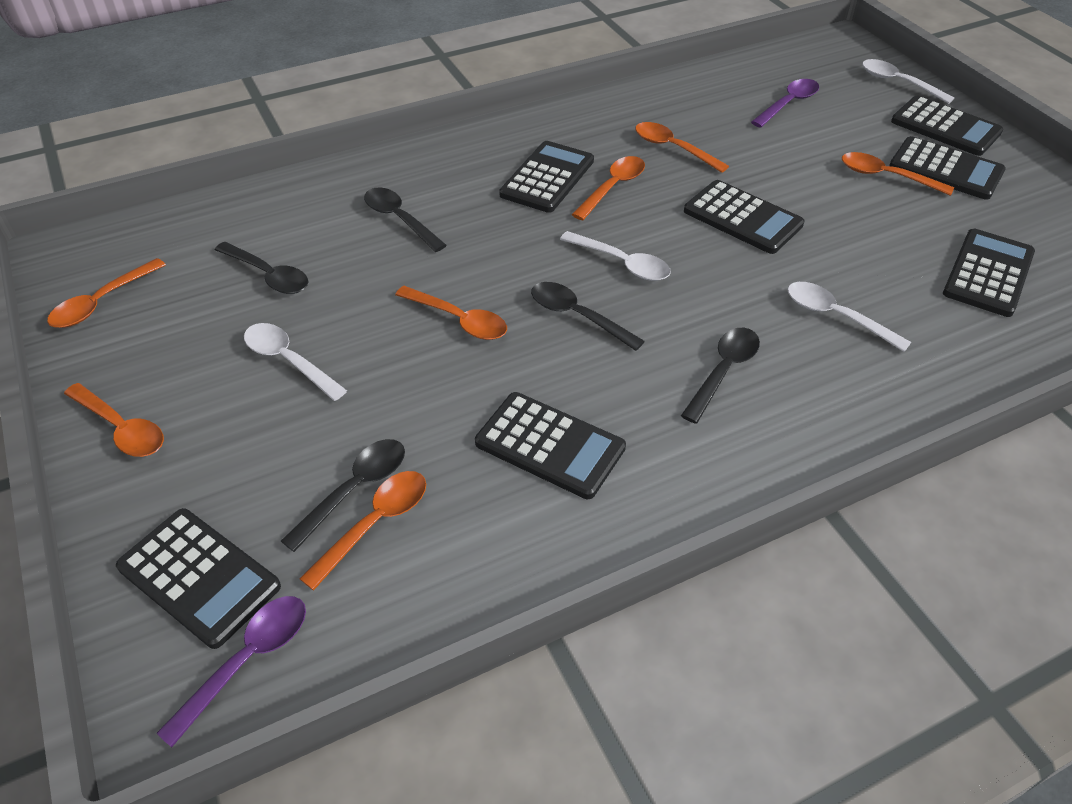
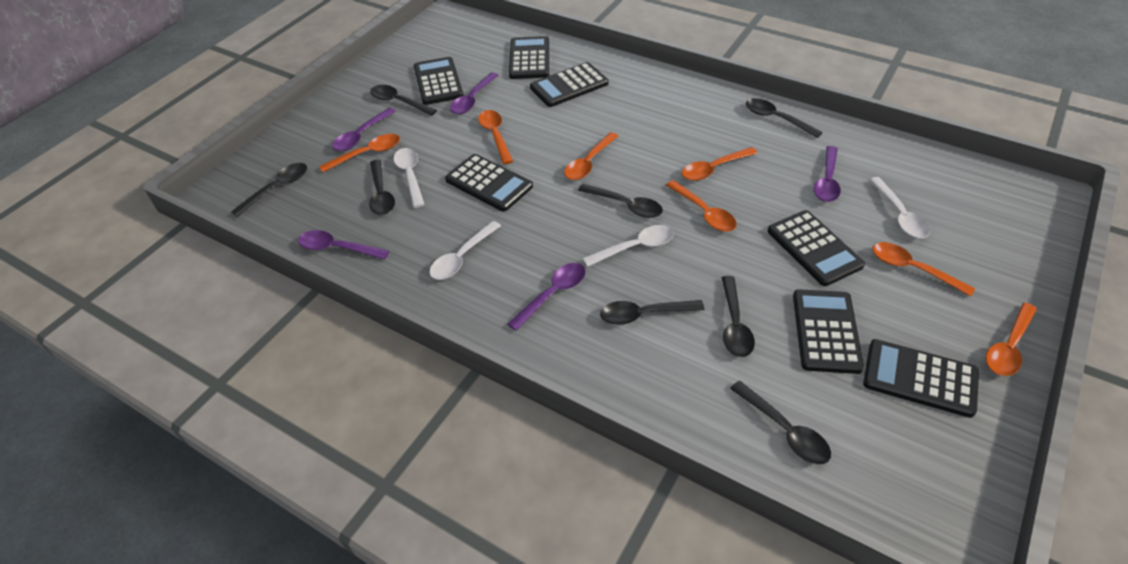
black spoon: [215,242,308,294] [281,439,405,552] [364,187,447,252] [531,282,645,351] [681,328,760,424] = 5 -> [231,163,307,217] [369,160,395,215] [370,85,437,116] [578,184,663,218] [600,300,704,325] [722,276,755,357] [730,381,831,464] [746,98,823,138] = 8
purple spoon: [156,596,306,747] [751,79,819,128] = 2 -> [298,230,389,260] [332,108,396,151] [450,72,498,114] [508,263,586,331] [814,146,841,202] = 5

